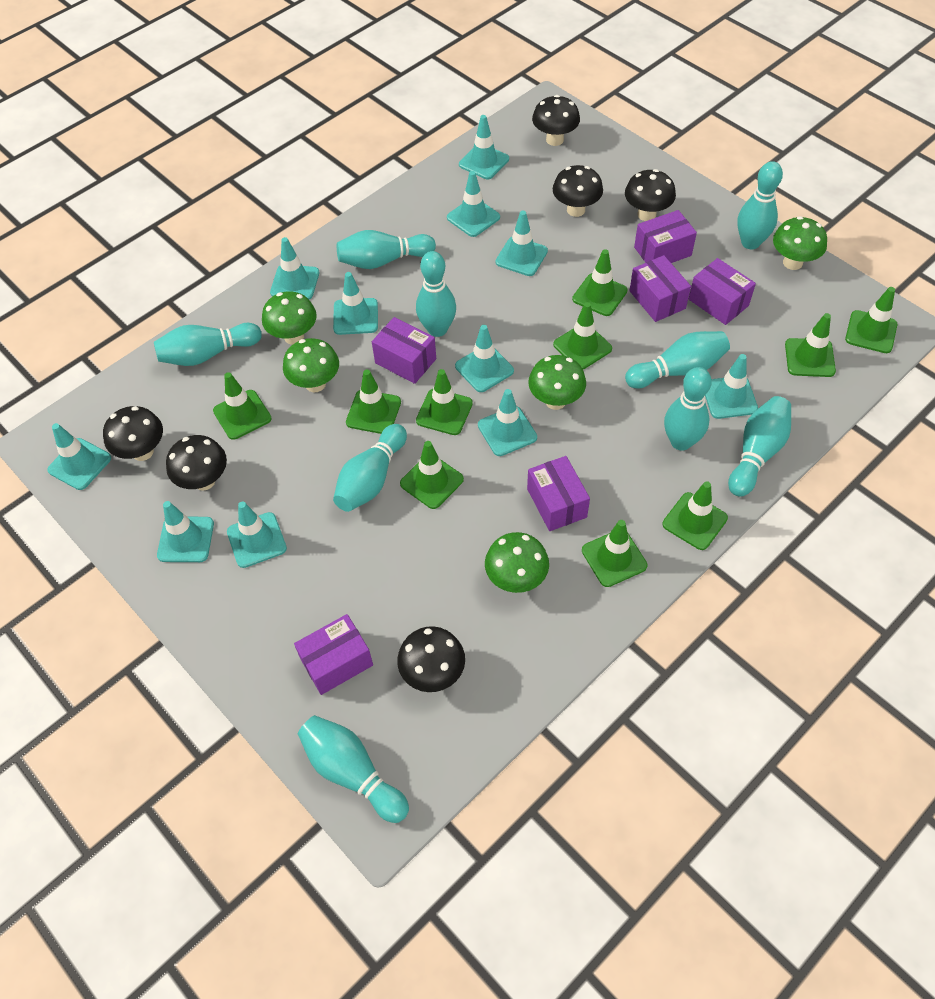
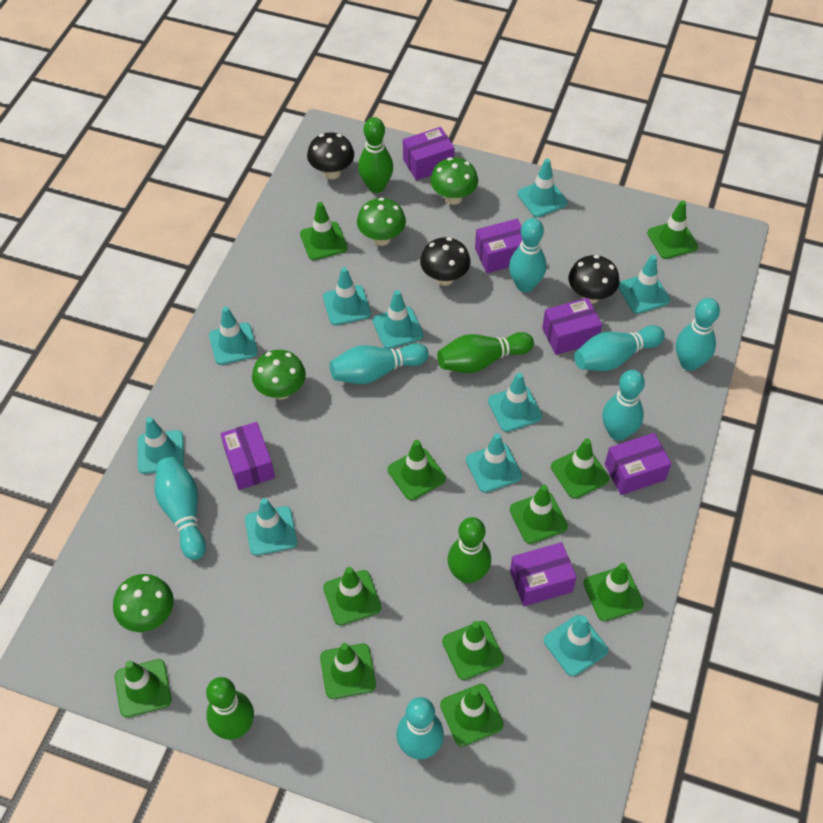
black mushroom: [103,406,163,461] [166,435,227,491] [397,626,465,692] [532,95,580,146] [553,165,603,217] [625,169,676,221] = 6 -> [307,133,354,179] [420,237,471,286] [569,255,620,304] = 3
green bowling pin: none = 0 -> [206,677,254,740] [358,117,393,193] [437,332,534,373] [447,517,491,584] = 4
green mushroom: [262,291,317,345] [283,338,339,392] [485,532,549,593] [528,355,586,410] [773,216,827,270] = 5 -> [113,574,174,632] [252,350,306,399] [357,197,406,246] [430,157,478,205] = 4
green traffic cone: [213,372,272,440] [346,370,401,434] [400,441,464,509] [416,369,473,435] [553,302,612,369] [572,249,627,316] [582,520,647,587] [662,481,728,550] [785,313,836,377] [845,287,897,353] = 10 -> [115,659,172,718] [300,202,348,260] [320,643,376,699] [323,567,381,626] [388,440,446,500] [440,684,504,746] [442,621,504,680] [510,485,568,544] [551,438,609,499] [583,563,644,621] [647,201,698,259] = 11
turquoise bowling pin: [154,323,262,366] [298,715,409,823] [333,424,407,512] [337,230,436,269] [416,251,456,337] [625,331,730,389] [664,367,712,451] [728,396,791,497] [737,161,783,249] = 9 -> [155,457,206,560] [330,343,429,384] [396,697,444,759] [509,218,546,292] [574,325,665,371] [602,370,645,441] [676,298,720,371] = 7
turquoise traffic cone: [47,423,111,490] [157,501,214,562] [227,502,287,568] [270,237,319,300] [333,272,378,335] [447,171,500,237] [455,325,514,392] [459,115,509,179] [478,389,537,456] [496,211,548,276] [705,354,758,419] = 11 -> [138,417,184,474] [209,307,258,365] [245,498,297,556] [323,267,371,325] [373,290,424,349] [466,433,522,493] [488,373,543,432] [518,159,568,217] [544,615,608,676] [618,255,670,314] = 10

